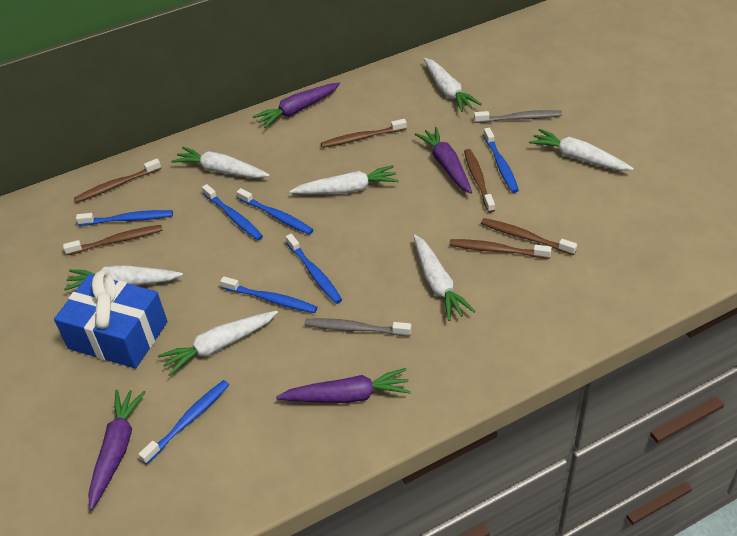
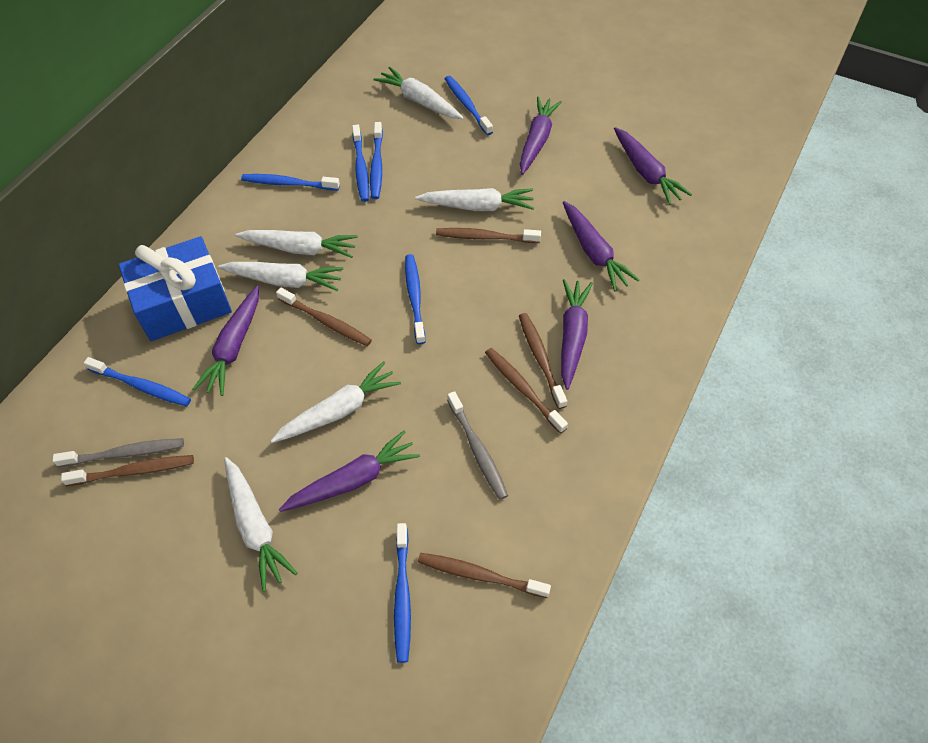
purple carrot: [88,390,146,510] [253,82,340,128] [276,368,411,403] [415,127,472,194] = 4 -> [193,286,259,396] [279,430,420,512] [520,96,562,175] [561,279,593,390] [563,201,640,291] [614,127,692,205] = 6
white carrot: [64,265,183,290] [158,311,278,376] [171,147,270,178] [290,165,399,194] [413,235,475,321] [424,58,482,112] [529,129,634,170] = 7 -> [218,262,344,291] [224,457,298,592] [235,230,358,258] [271,361,401,443] [373,67,464,119] [415,188,534,211] = 6

